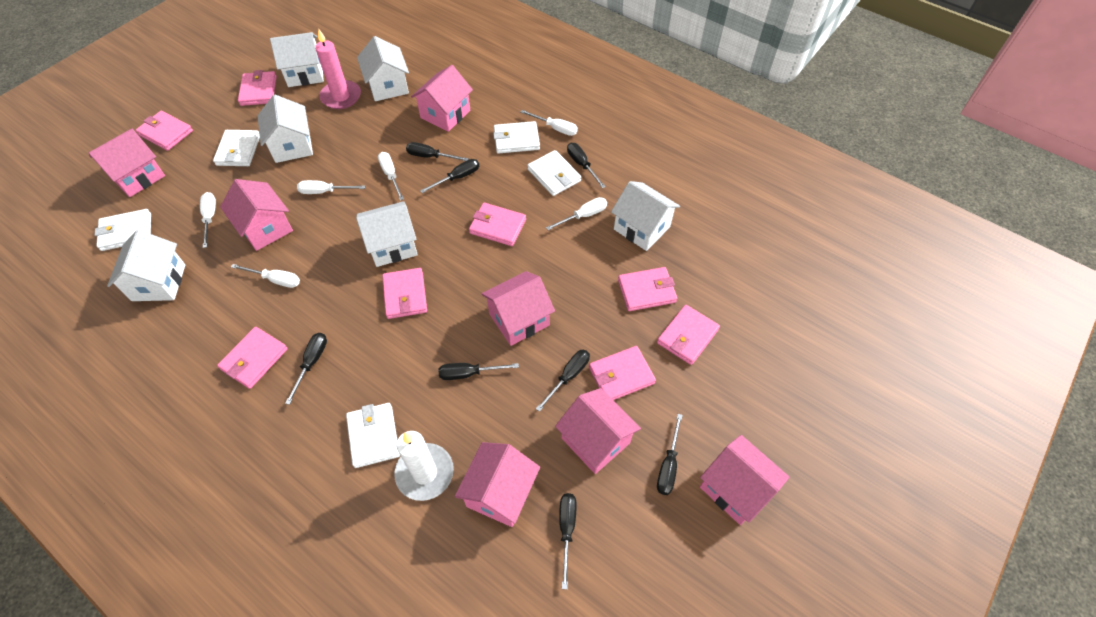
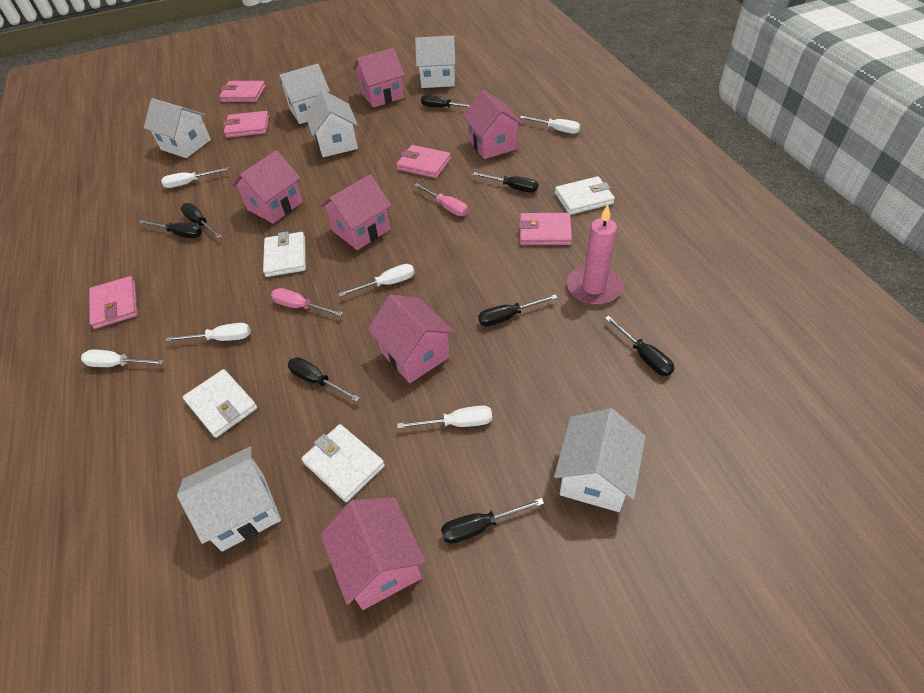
pink house: [89,129,165,197] [220,179,293,251] [411,65,473,132] [455,442,540,527] [481,271,555,346] [555,388,641,474] [700,435,790,525] = 7 -> [232,150,303,224] [320,174,392,250] [320,497,426,610] [353,48,405,108] [368,294,455,383] [462,90,523,159] = 6
pink screwdriver: none = 0 -> [271,288,343,316] [414,183,468,216] = 2
pink wallet: [136,111,193,151] [217,327,288,389] [238,70,277,106] [382,268,427,319] [469,203,526,246] [589,346,656,400] [618,267,677,311] [657,305,720,365] = 8 -> [89,276,138,329] [219,81,266,102] [223,111,269,138] [396,145,451,178] [519,213,572,245] = 5
white candle: [394,431,454,501] = 1 -> none = 0
white wallet: [95,209,151,251] [213,130,260,166] [346,403,400,468] [493,121,540,154] [527,150,581,196] = 5 -> [183,369,257,438] [263,231,306,277] [301,424,385,502] [555,176,615,215] = 4

